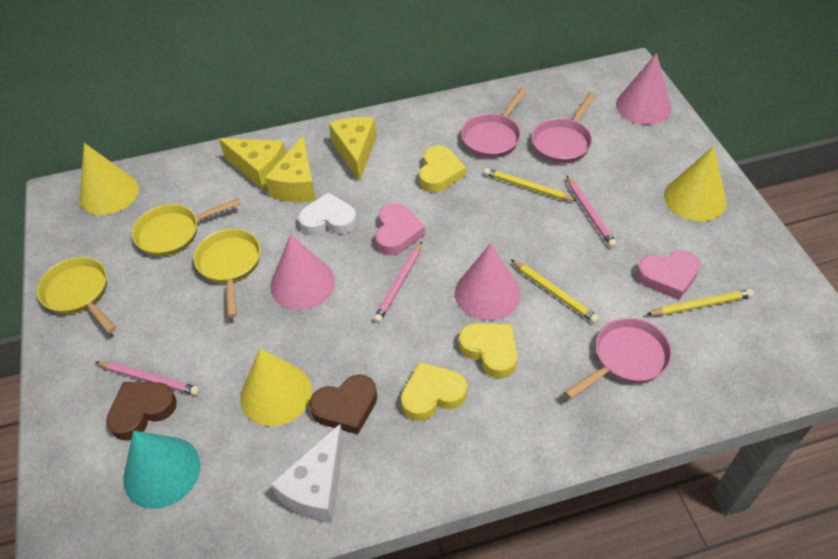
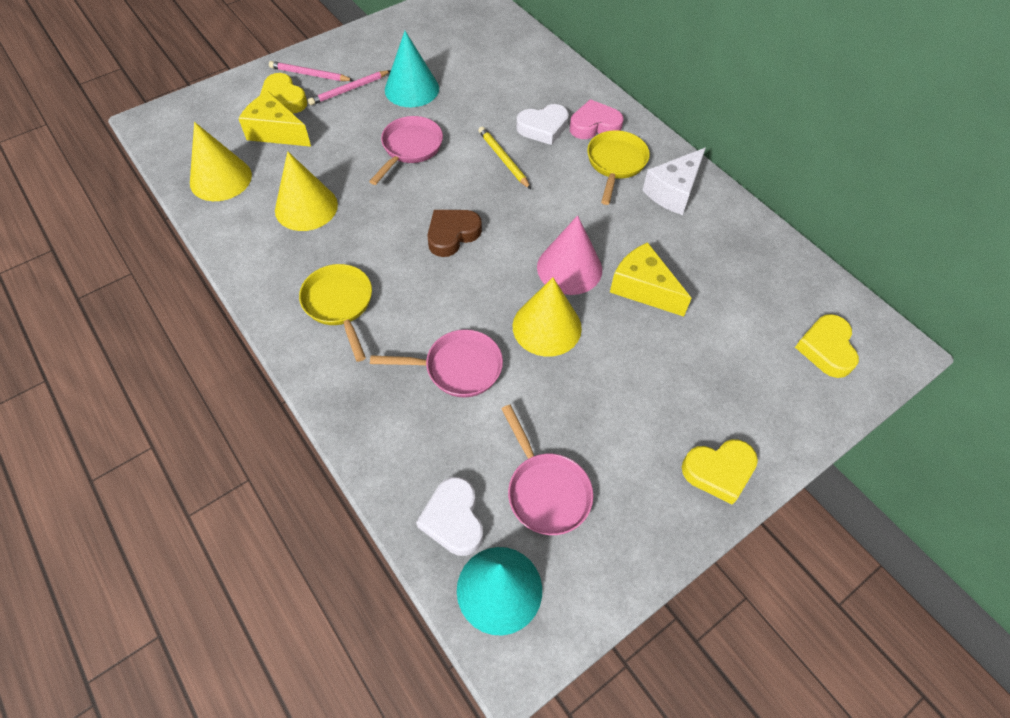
brown heart: [106,382,177,440] [310,374,377,434] = 2 -> [427,210,482,257] = 1
pink cone: [271,234,335,310] [455,243,521,321] [616,53,672,125] = 3 -> [537,215,602,295] = 1
pink heart: [376,203,425,255] [636,250,700,300] = 2 -> [570,99,624,139] = 1
pink pencil: [96,361,200,395] [373,242,422,323] [566,175,617,248] = 3 -> [269,61,353,81] [308,70,391,105] = 2
turquoise cone: [123,431,200,509] = 1 -> [385,31,439,107] [457,547,542,636] = 2
white heart: [298,192,357,236] = 1 -> [416,477,483,556] [516,104,569,145] = 2
yellow cheese: [219,138,286,190] [265,136,316,202] [329,117,376,182] = 3 -> [238,91,311,147] [610,242,692,316] = 2
yellow pan: [37,257,116,333] [132,198,241,256] [194,229,261,318] = 3 -> [299,264,372,362] [587,130,650,205] = 2
yellow pencil: [484,168,577,201] [511,260,599,323] [646,289,754,316] = 3 -> [478,127,531,189] = 1

